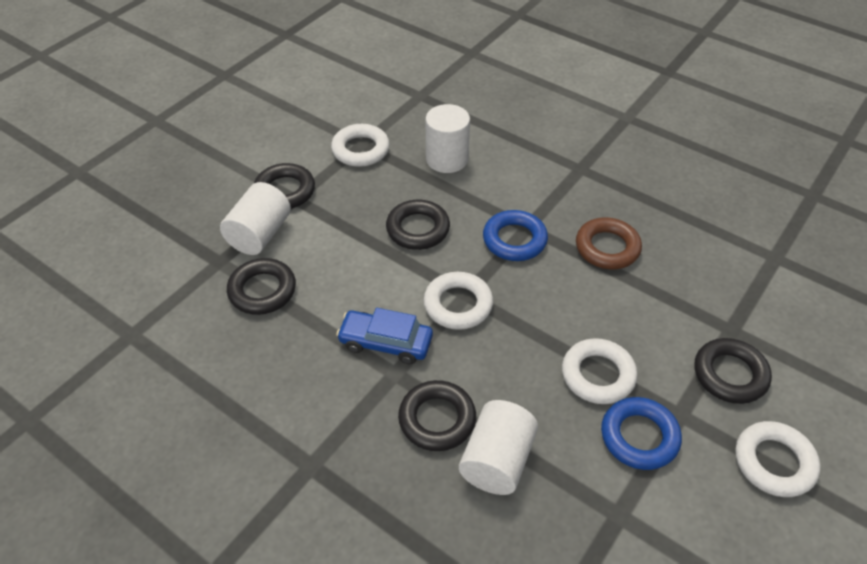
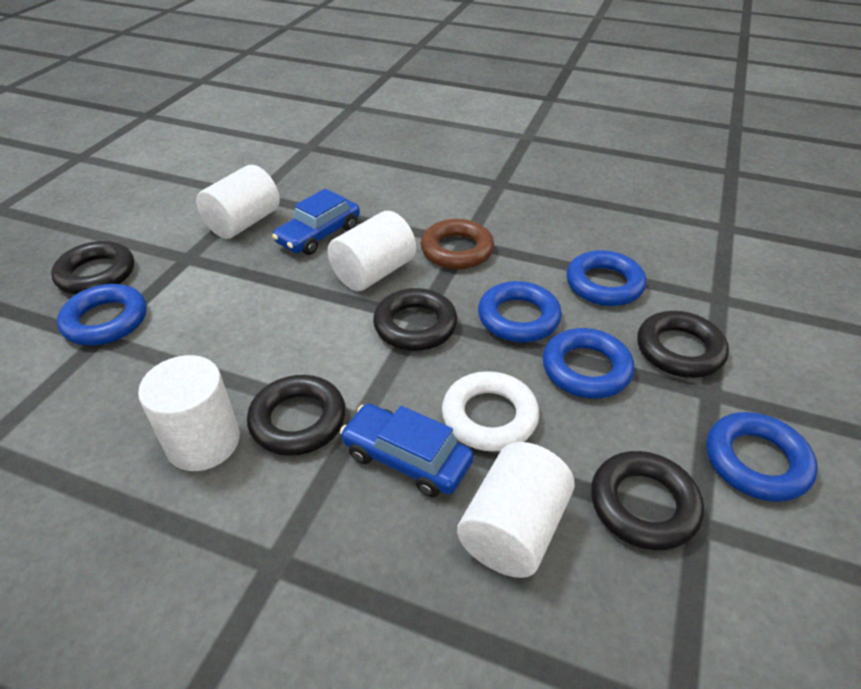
blue car: [336,308,433,364] = 1 -> [272,188,360,255] [340,403,474,497] = 2
blue ring: [483,210,548,261] [601,397,682,470] = 2 -> [57,284,147,346] [478,281,562,342] [543,328,634,399] [566,250,646,306] [706,412,818,502] = 5
white cylinder: [220,182,291,255] [426,104,470,173] [459,400,538,495] = 3 -> [138,355,240,471] [196,165,280,239] [328,211,416,291] [457,442,575,578] = 4
white ring: [331,124,390,167] [424,272,493,330] [562,338,637,404] [735,421,820,497] = 4 -> [442,371,539,452] = 1

